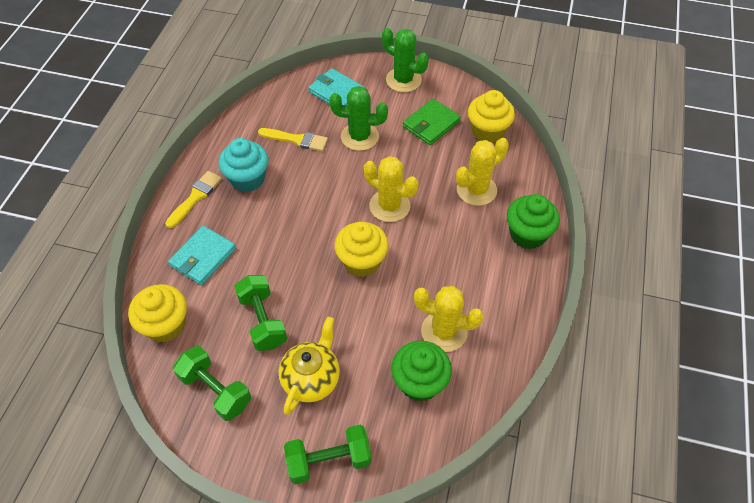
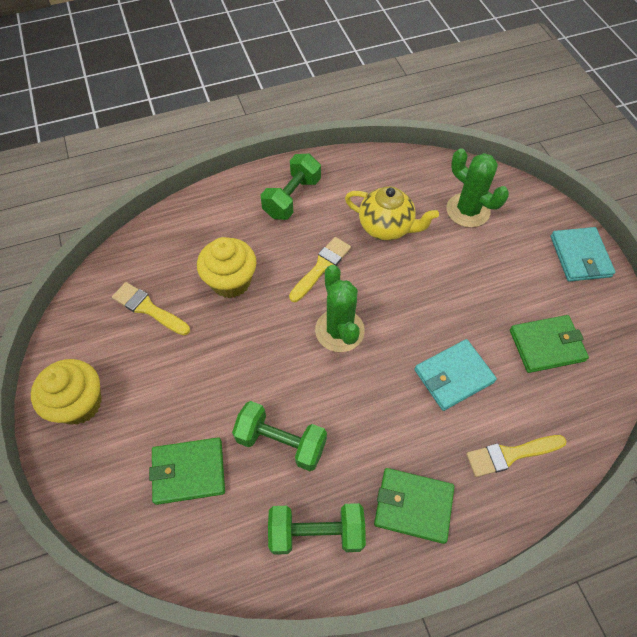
green cupcake: [391,341,452,402] [507,194,560,249] = 2 -> none = 0
green wallet: [403,99,461,145] = 1 -> [149,437,225,505] [374,468,454,544] [510,315,589,373] = 3
turquoise cupcake: [218,138,268,192] = 1 -> none = 0
yellow brush: [165,171,222,228] [258,128,328,151] = 2 -> [112,282,190,335] [289,237,351,302] [466,435,567,477] = 3
yellow cactus: [364,156,419,222] [414,286,484,352] [456,138,509,206] = 3 -> none = 0
yellow cupcake: [128,284,187,343] [334,222,389,277] [468,90,515,143] = 3 -> [31,359,102,425] [197,237,256,298] = 2

